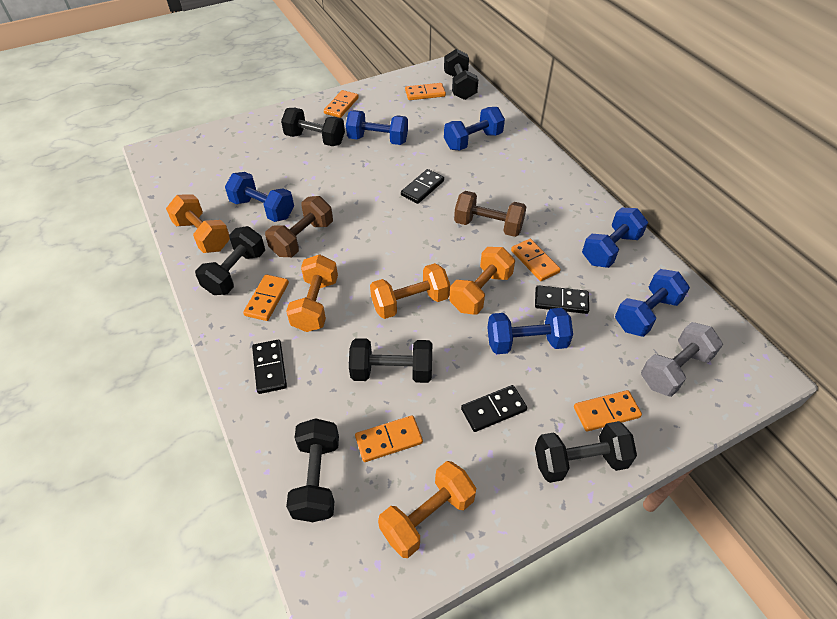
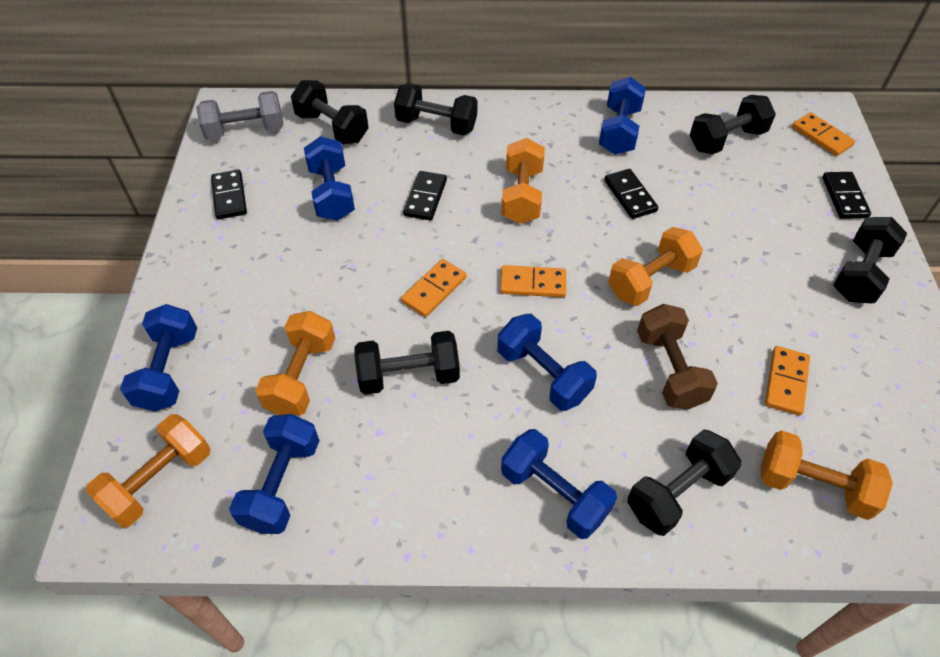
brown dumbbell: [265,196,333,257] [454,191,526,237] = 2 -> [637,304,718,410] = 1
orange domino: [243,274,289,321] [324,90,359,118] [355,415,423,462] [405,83,446,100] [511,239,561,281] [574,390,642,432] = 6 -> [401,259,466,317] [500,265,566,297] [765,346,810,416] [792,112,855,156] = 4

